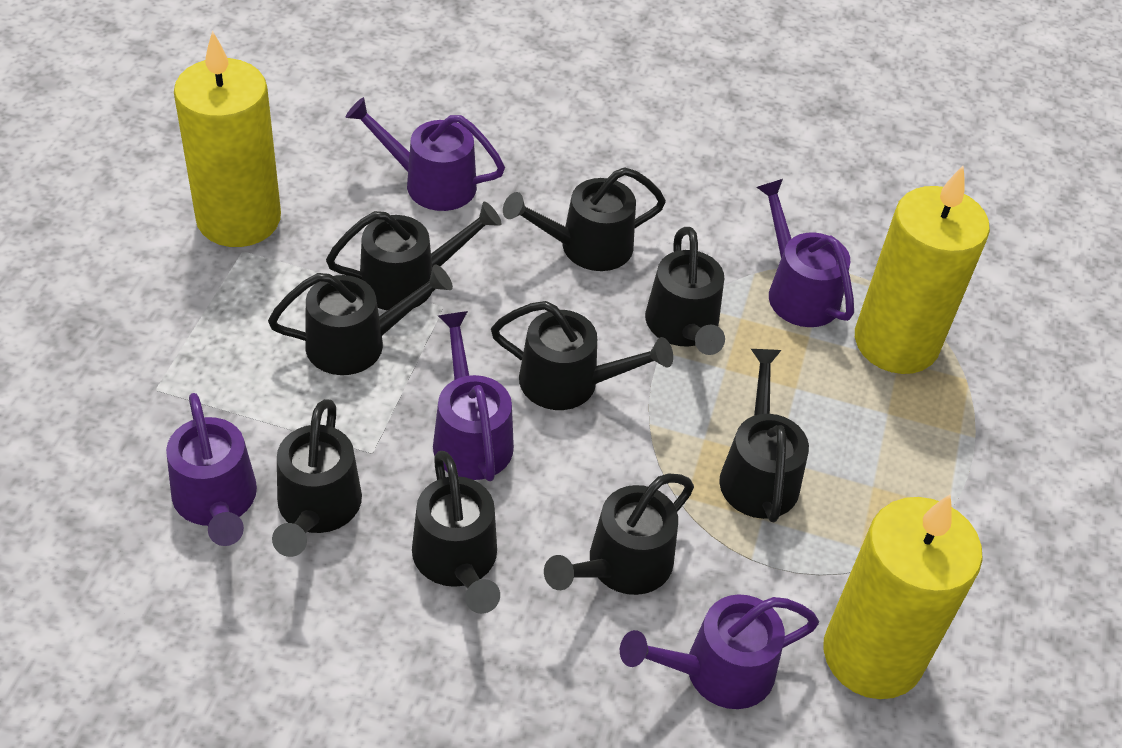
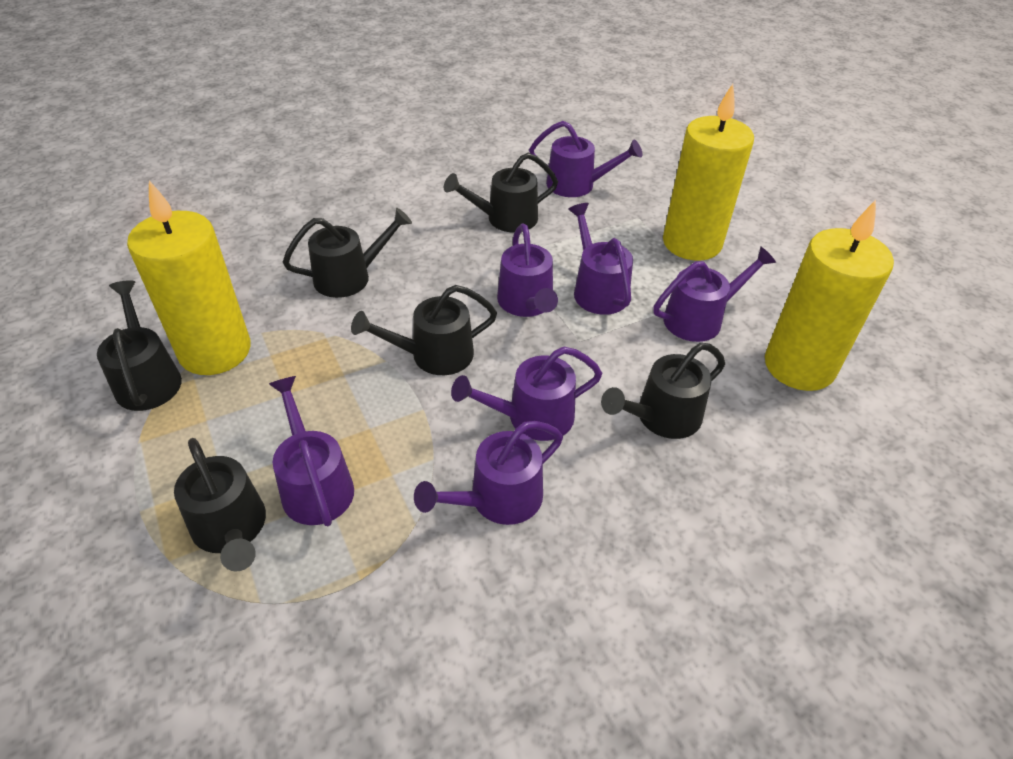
black watering can: [268,265,453,375] [272,399,362,557] [326,202,501,310] [412,451,500,614] [491,301,673,410] [503,167,666,271] [544,474,694,595] [645,227,725,355] [719,349,809,522] = 9 -> [97,280,182,411] [174,438,266,572] [283,208,412,298] [351,285,497,375] [444,153,558,232] [601,343,725,439] = 6
purple watering can: [166,393,257,546] [345,97,505,211] [433,311,514,481] [620,594,819,709] [756,179,854,327] = 5 -> [269,376,354,526] [414,421,563,525] [451,346,602,441] [497,224,558,317] [529,121,643,197] [568,203,633,315] [653,246,776,342] = 7

